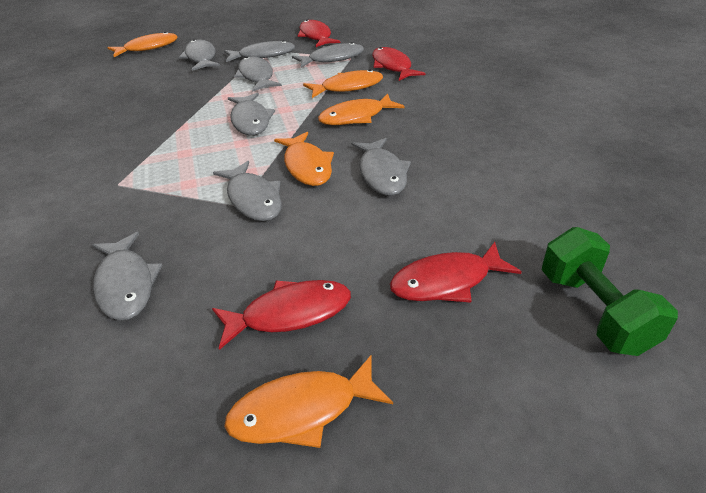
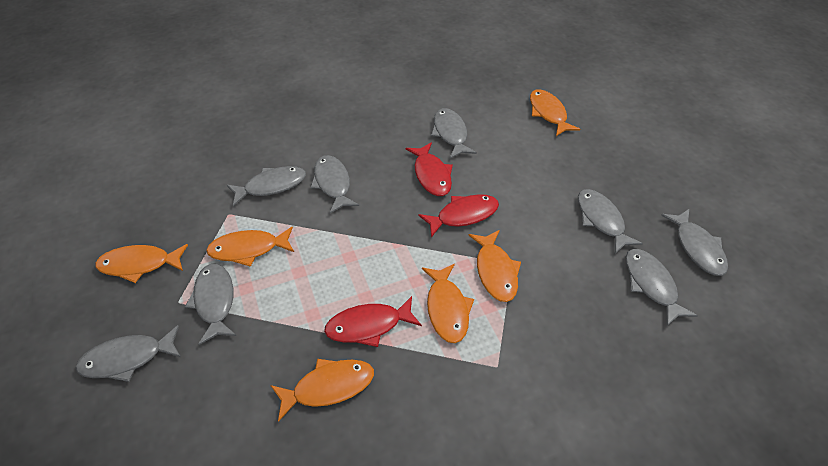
green dumbbell: [542,227,678,356] = 1 -> none = 0
orange fish: [107,32,178,57] [224,355,393,448] [274,132,334,186] [303,69,383,98] [318,93,405,125] = 5 -> [95,244,188,283] [206,227,294,267] [270,359,374,422] [422,264,474,343] [469,230,521,302] [530,89,580,136] = 6
red fish: [212,280,351,350] [297,20,340,47] [372,47,425,81] [390,242,522,303] = 4 -> [324,296,422,347] [405,142,453,196] [418,194,499,238] = 3

